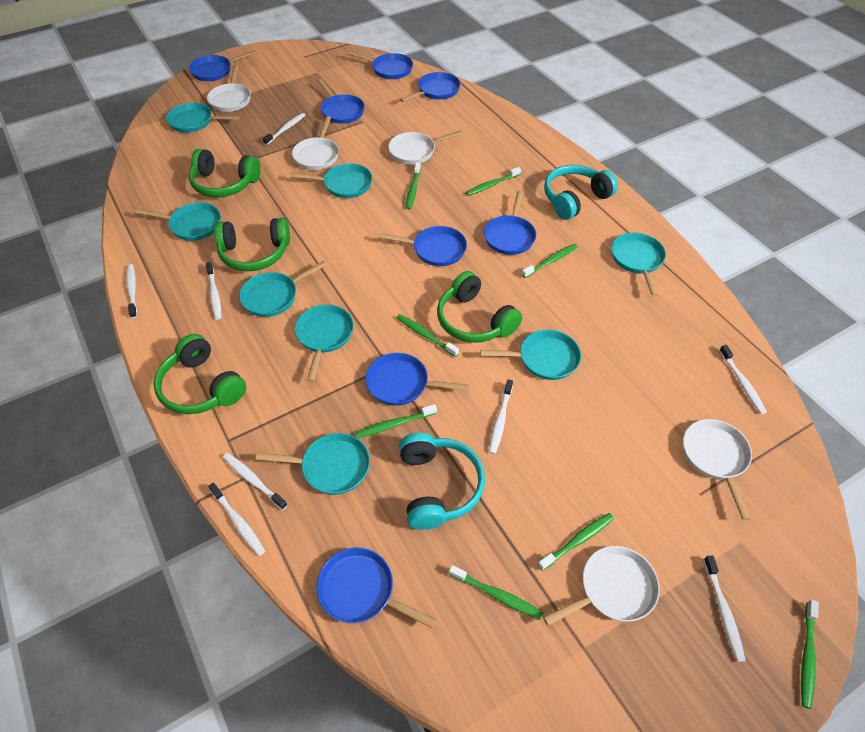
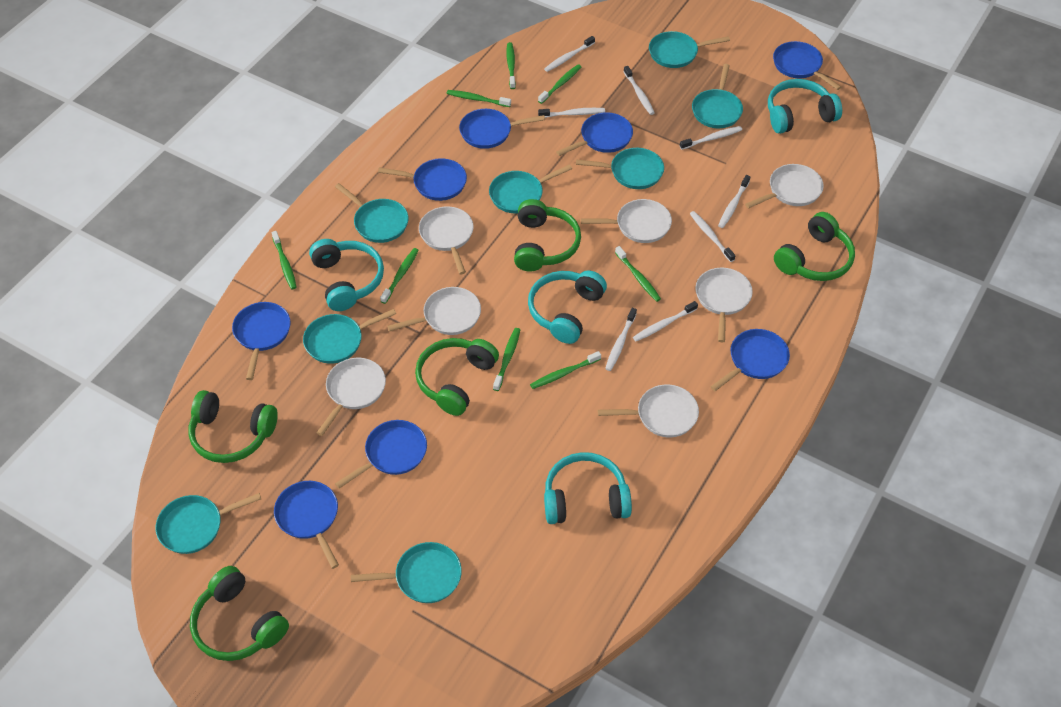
green headphones: [153,334,246,414] [189,149,261,197] [214,218,290,271] [437,271,522,343] = 4 -> [189,390,278,463] [190,566,289,661] [415,338,499,416] [514,199,581,272] [774,212,855,281] = 5
turquoise headphones: [399,433,485,530] [544,165,618,220] = 2 -> [309,239,384,311] [528,270,607,344] [544,452,632,524] [768,79,842,134] = 4
white pan: [207,65,251,112] [292,116,339,170] [388,130,463,164] [543,546,660,626] [683,419,752,520] = 5 -> [317,358,386,436] [387,287,481,335] [419,206,474,274] [581,199,672,243] [598,385,699,437] [695,268,753,342] [745,164,824,209] = 7

